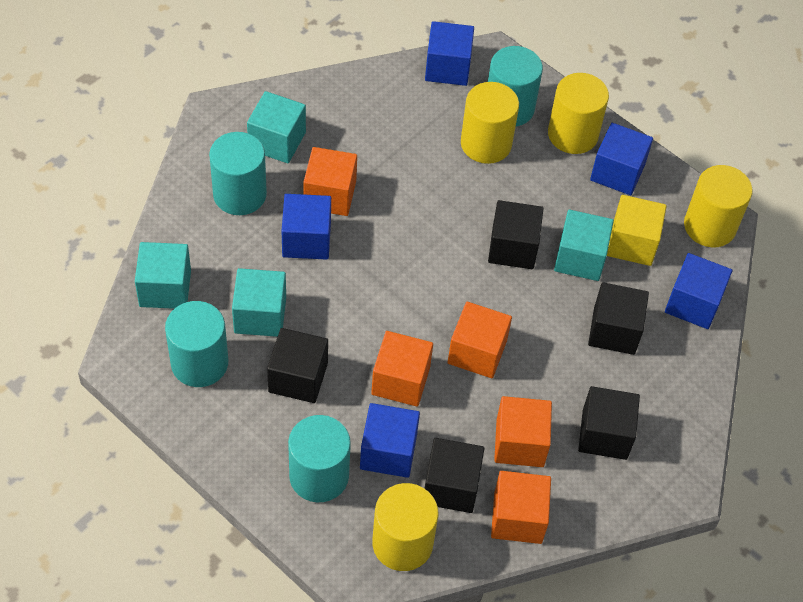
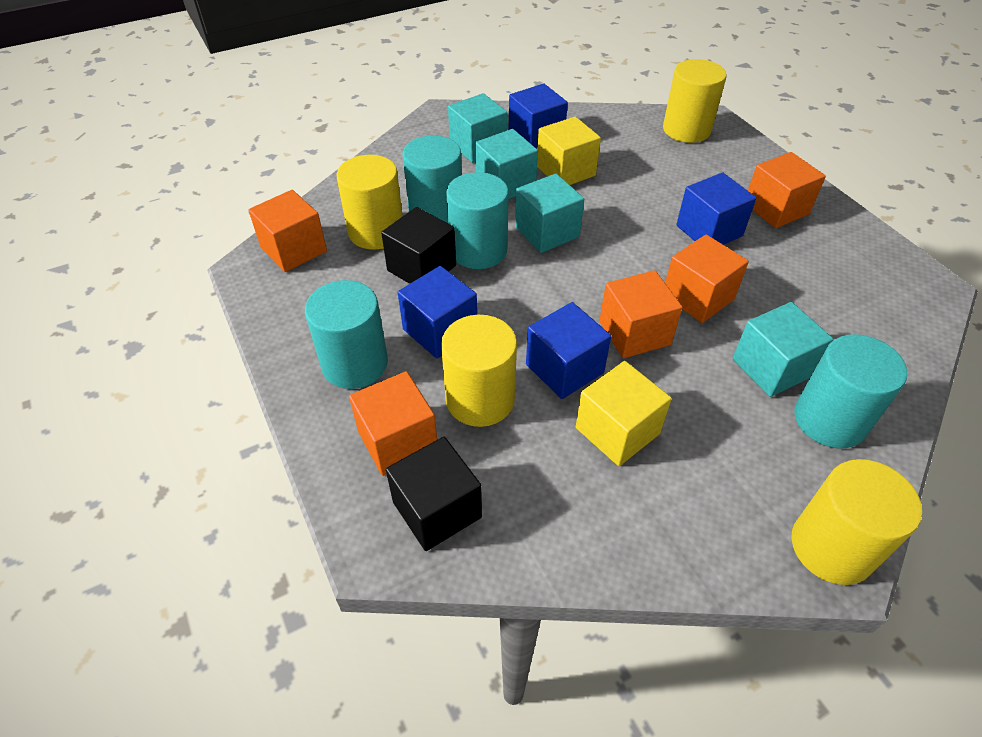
black cube: [267,328,328,403] [425,438,484,513] [488,200,543,269] [578,386,640,460] [588,282,649,355] = 5 -> [381,207,456,284] [386,437,482,551] = 2
blue cube: [281,194,331,260] [360,403,420,478] [425,21,474,86] [590,123,653,195] [665,253,732,329] = 5 -> [398,266,477,358] [508,83,568,149] [526,302,611,399] [676,172,756,245] = 4
yellow cube: [607,195,667,266] = 1 -> [537,117,601,185] [576,361,672,466] = 2

